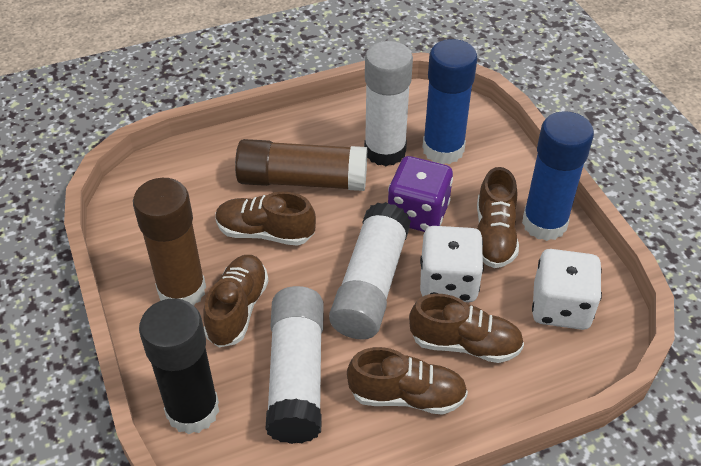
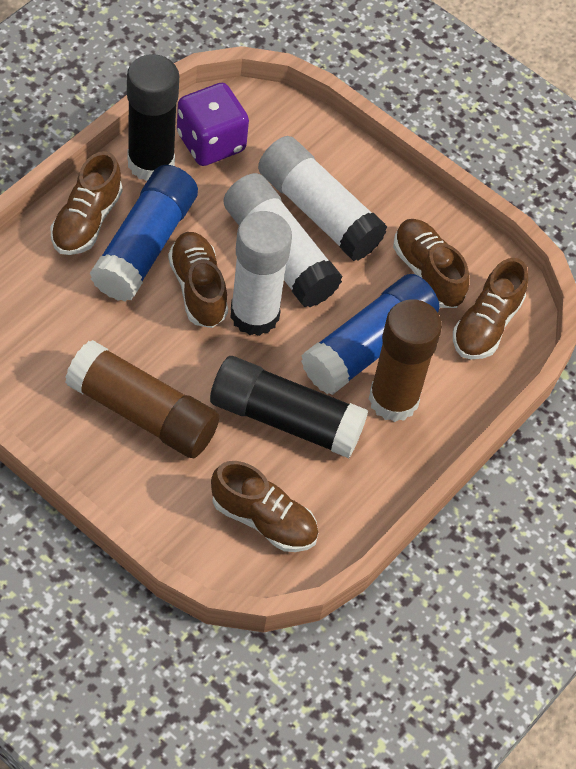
black glue stick: [139,298,219,434] = 1 -> [127,54,179,181] [210,356,368,458] = 2
white dice: [420,226,484,302] [532,249,602,330] = 2 -> none = 0

